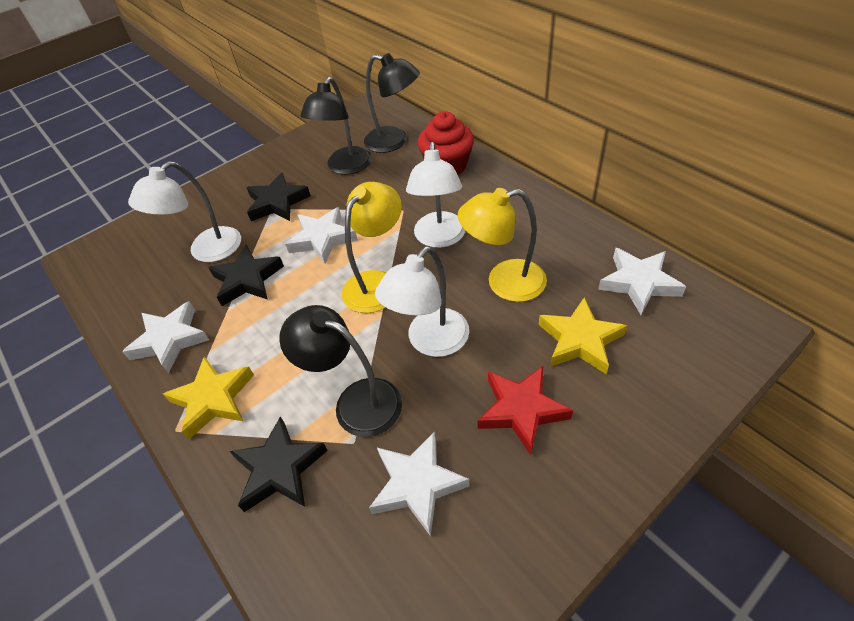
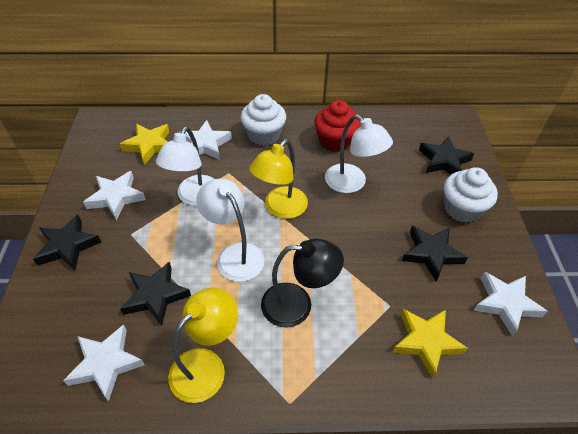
black lamp: [279,305,402,437] [300,77,372,175] [364,53,420,153] = 3 -> [261,238,344,328] = 1
black star: [208,244,284,306] [229,416,328,512] [246,173,311,221] = 3 -> [33,215,101,270] [120,261,191,326] [402,226,468,282] [419,136,474,174] = 4
red star: [478,366,573,455] = 1 -> none = 0
white cupcake: none = 0 -> [241,94,286,146] [444,167,498,223] = 2

